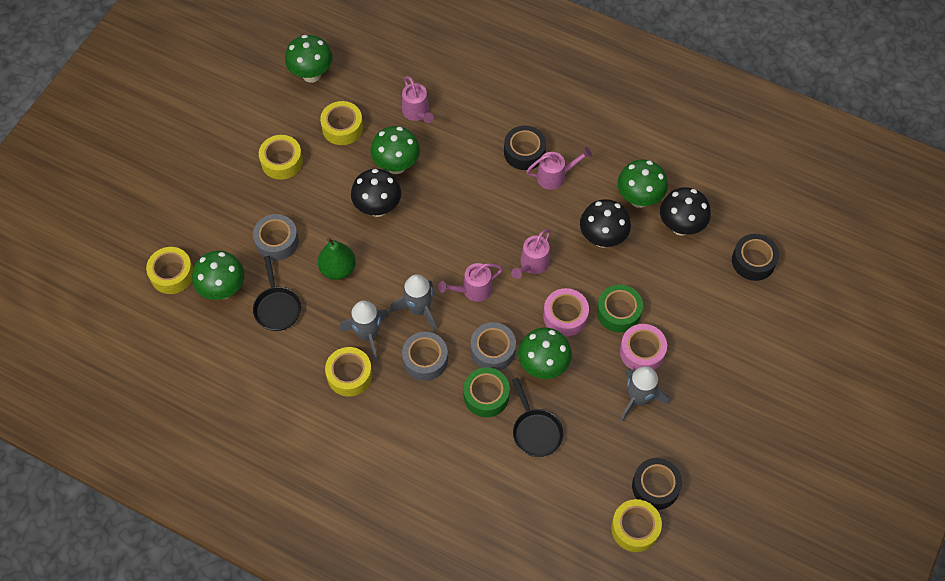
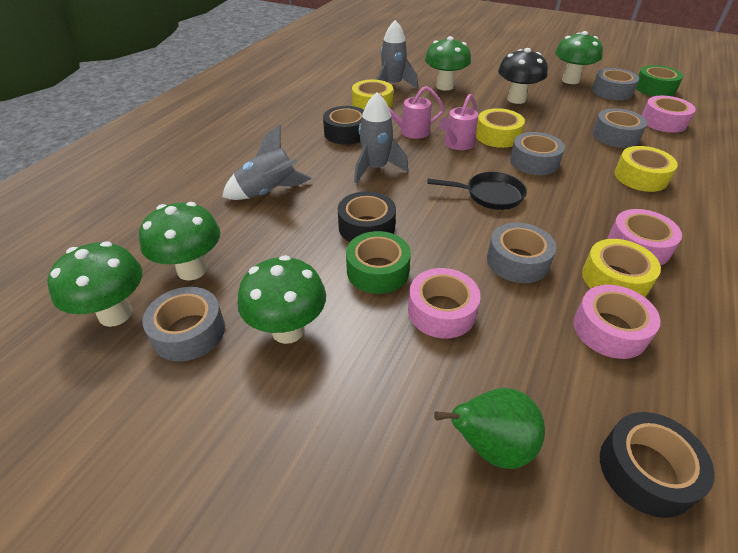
black mushroom: [351,169,401,217] [580,199,631,248] [660,187,711,236] = 3 -> [498,48,548,104] = 1
black pan: [253,256,301,331] [512,378,563,457] = 2 -> [427,172,527,210] = 1
grey tape: [253,214,299,261] [402,332,448,381] [471,322,516,371] = 3 -> [143,287,225,362] [487,223,556,283] [510,132,565,175] [592,68,639,100] [592,108,647,148] = 5
pink tape: [543,288,589,337] [620,324,667,371] = 2 -> [408,268,481,339] [574,285,661,359] [607,209,682,266] [642,96,696,133] = 4
pink watering can: [402,76,434,123] [438,263,503,302] [511,229,551,279] [526,147,592,190] = 4 -> [381,86,444,139] [439,94,478,150] = 2
yellow tape: [146,247,193,294] [259,135,303,180] [320,101,363,145] [325,347,372,396] [611,499,662,552] = 5 -> [352,79,393,110] [476,108,525,148] [582,239,661,297] [614,146,678,192] = 4

